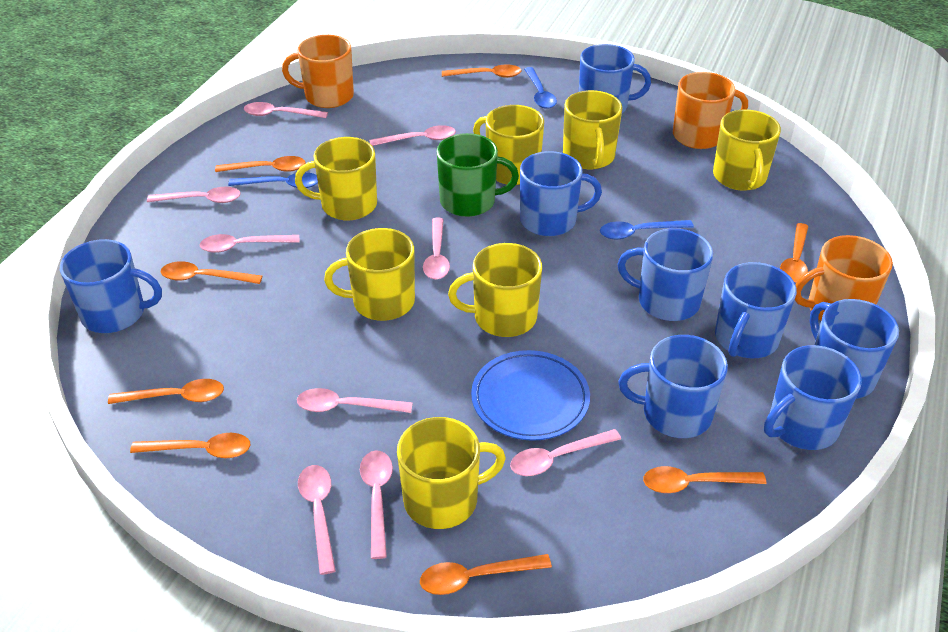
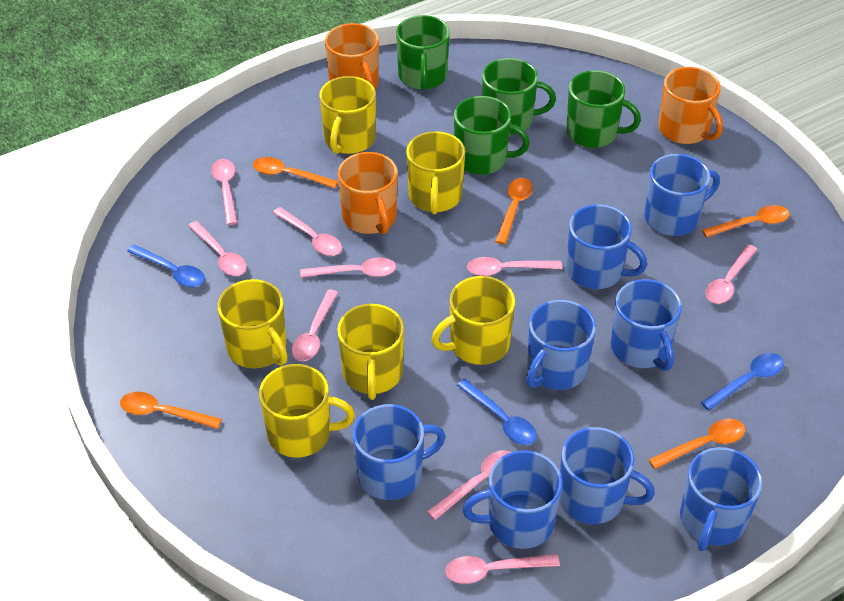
blue plate: [471,350,590,441] = 1 -> none = 0
green mug: [437,133,519,217] = 1 -> [396,15,450,90] [454,96,530,175] [482,58,556,135] [566,70,641,148] = 4
orange spoon: [108,379,224,404] [130,433,250,458] [161,261,262,284] [215,156,306,172] [420,554,552,595] [442,64,522,78] [643,466,766,493] [780,223,808,283] = 8 -> [120,392,222,429] [253,157,338,188] [495,178,533,245] [648,419,745,469] [702,205,790,238] = 5
yellow mug: [295,137,377,220] [324,228,415,321] [397,417,506,529] [448,243,542,337] [473,105,544,185] [563,90,622,169] [713,110,781,191] = 7 -> [218,279,288,368] [259,364,355,458] [319,76,376,154] [337,304,404,400] [406,131,465,214] [431,276,515,365] = 6

